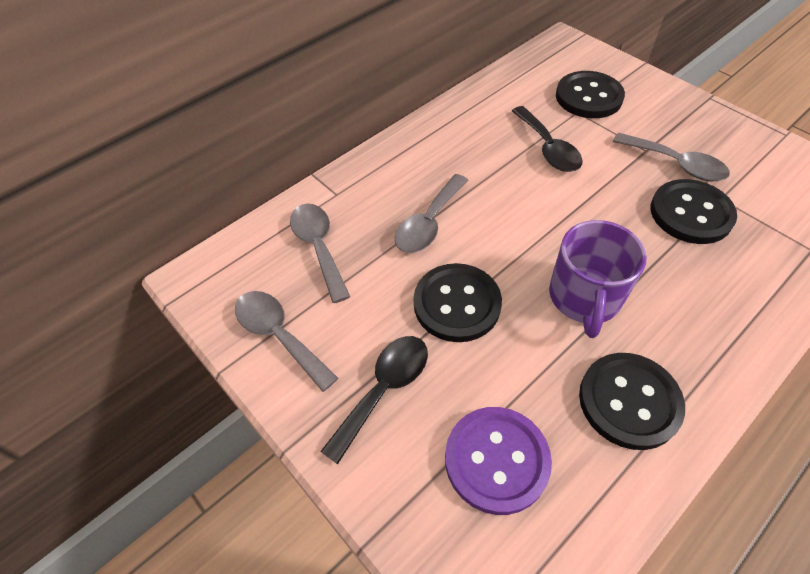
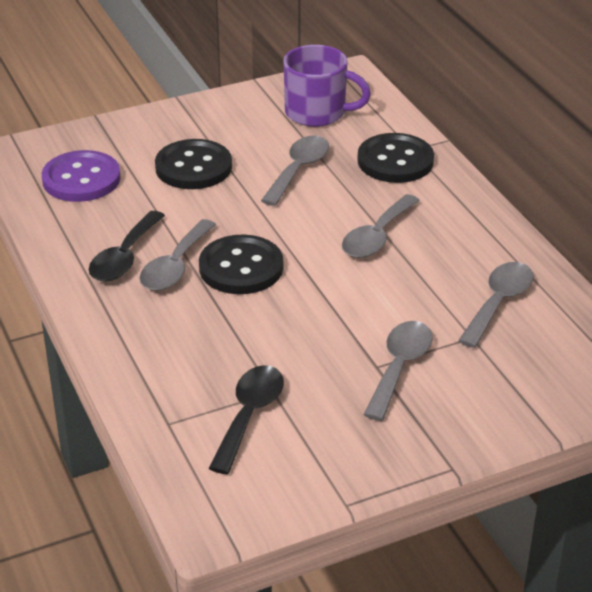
black button: [414,263,502,342] [556,71,625,118] [579,353,685,450] [651,179,737,244] = 4 -> [155,139,232,189] [199,234,283,294] [357,133,434,183] = 3
grey spoon: [235,291,338,392] [290,204,350,303] [395,174,468,253] [613,133,730,181] = 4 -> [140,219,216,291] [261,135,329,206] [342,194,420,258] [364,321,433,421] [458,262,534,348] = 5

